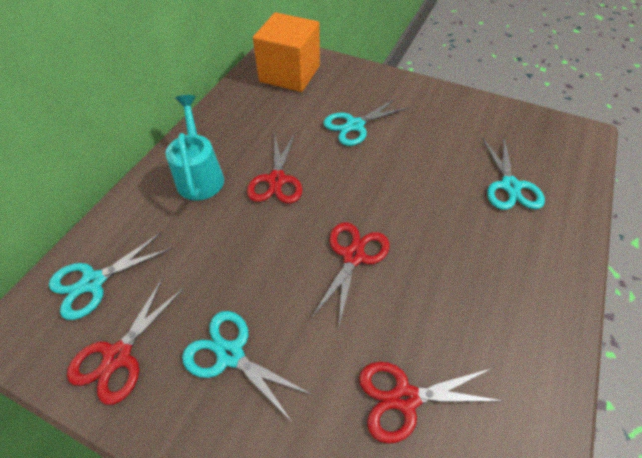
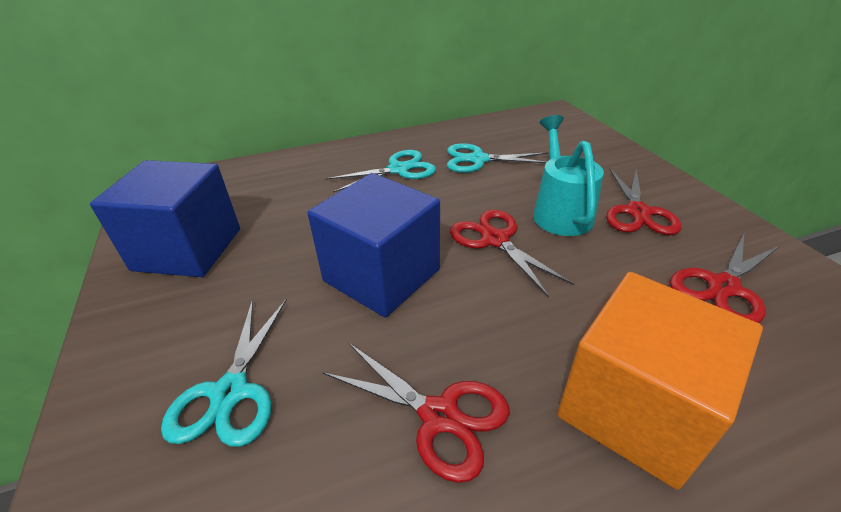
blue cube: none = 0 -> [90,160,240,277] [307,173,440,317] = 2
turquoise scissors: [49,232,173,320] [182,311,312,423] [323,98,409,146] [482,138,545,210] = 4 -> [161,299,287,447] [325,150,436,193] [447,143,548,173] = 3

